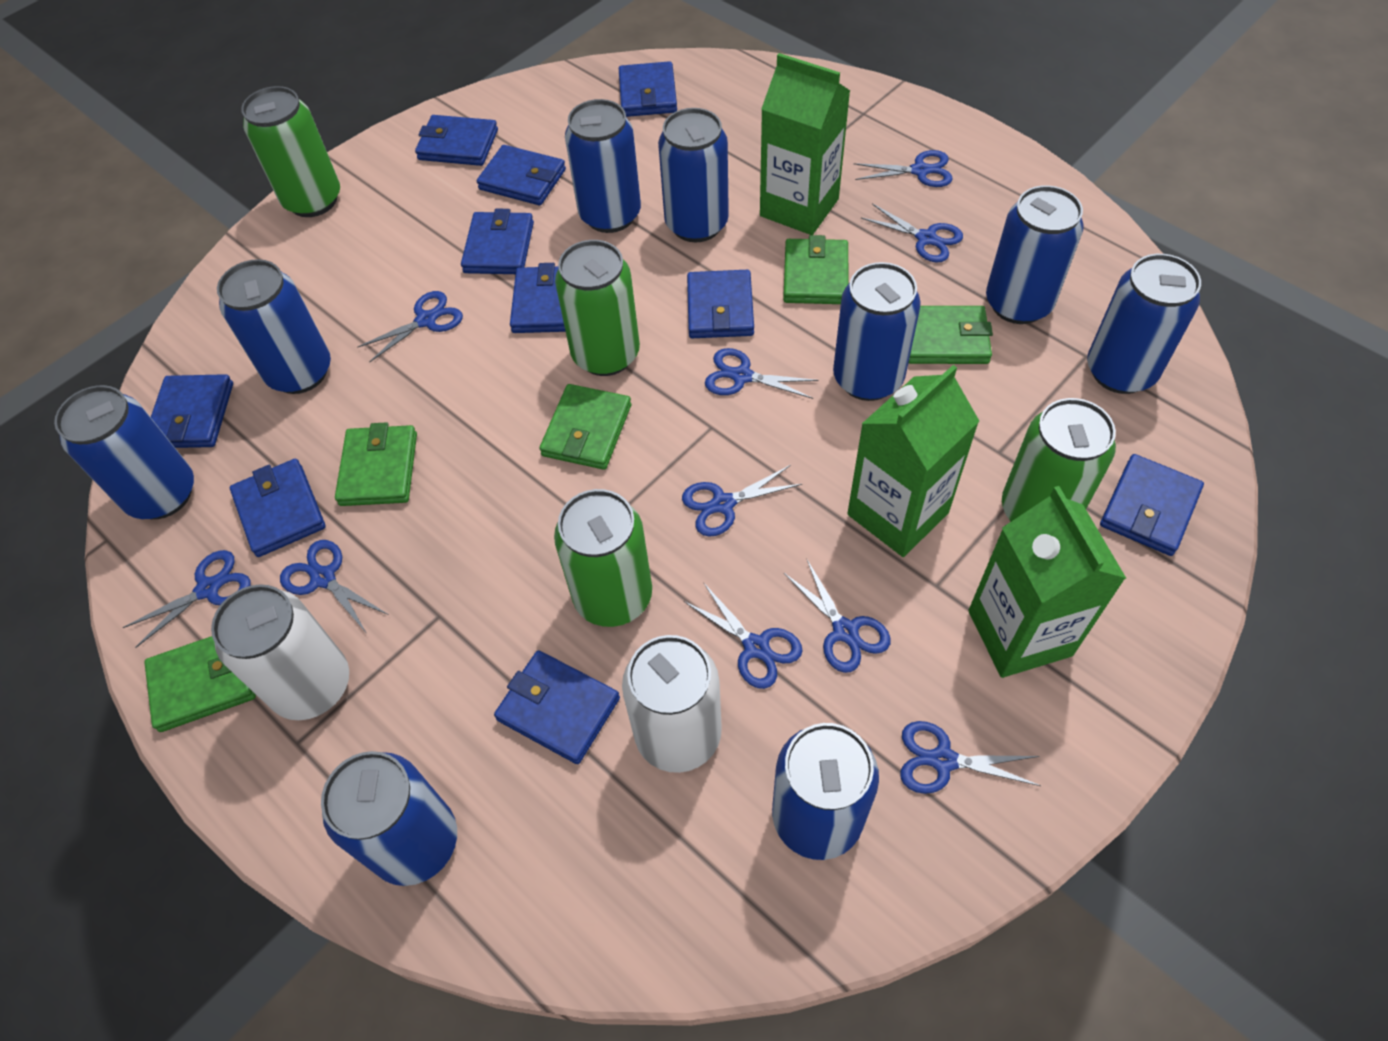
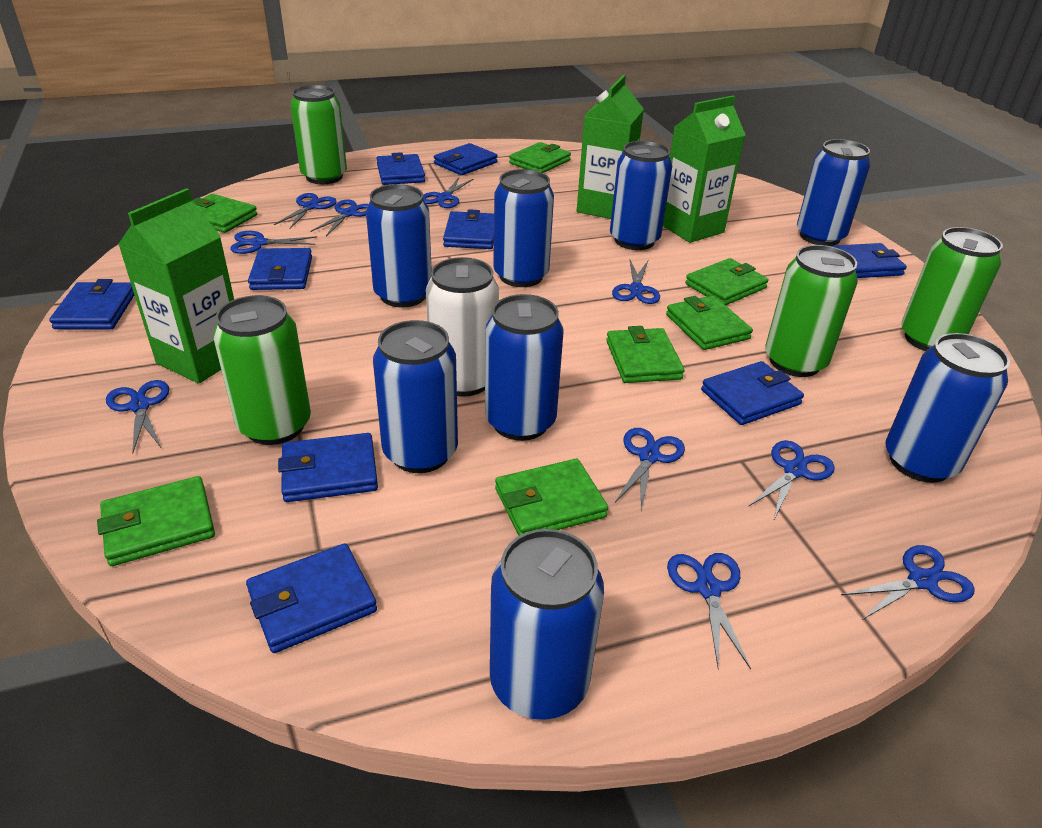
blue can: [54,385,194,519] [217,259,331,394] [321,751,457,886] [565,99,641,233] [658,108,729,242] [772,723,879,860] [833,262,921,401] [986,185,1084,324] [1087,254,1201,394] = 9 -> [366,184,432,307] [373,320,458,473] [485,294,564,441] [490,529,604,720] [493,169,554,287] [610,141,672,250] [797,139,870,246] [885,333,1010,483] = 8
blue wallet: [151,374,233,448] [230,459,326,557] [415,115,498,166] [461,209,534,274] [477,145,566,205] [494,650,620,764] [510,263,566,333] [619,61,677,117] [687,270,754,338] [1100,454,1204,556] = 10 -> [49,279,134,329] [246,544,377,653] [248,248,312,290] [278,433,378,502] [376,152,425,185] [434,143,498,175] [443,209,494,249] [701,361,804,425] [831,243,907,278] = 9
green wallet: [144,636,256,732] [335,422,417,506] [539,384,631,470] [783,235,848,304] [909,306,993,364] = 5 -> [97,476,215,566] [192,194,258,233] [495,459,608,536] [509,142,571,173] [606,326,684,383] [666,295,753,350] [685,258,768,305] = 7
white can: [211,584,349,720] [622,635,722,773] = 2 -> [426,257,499,397] = 1

